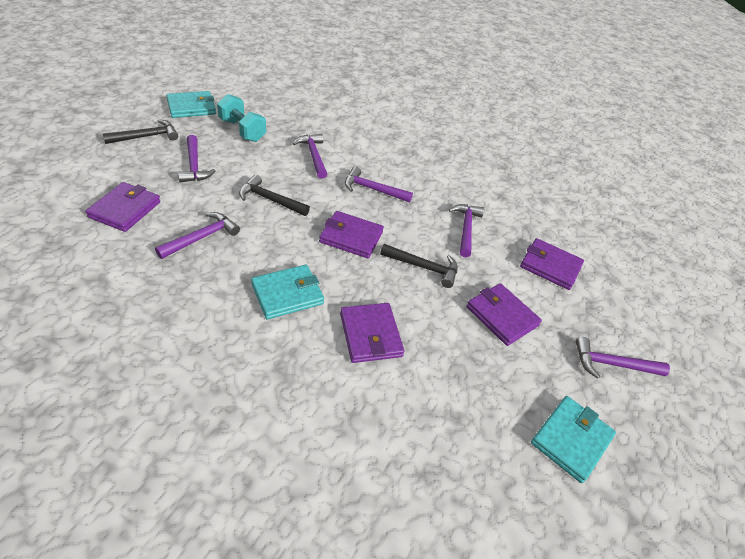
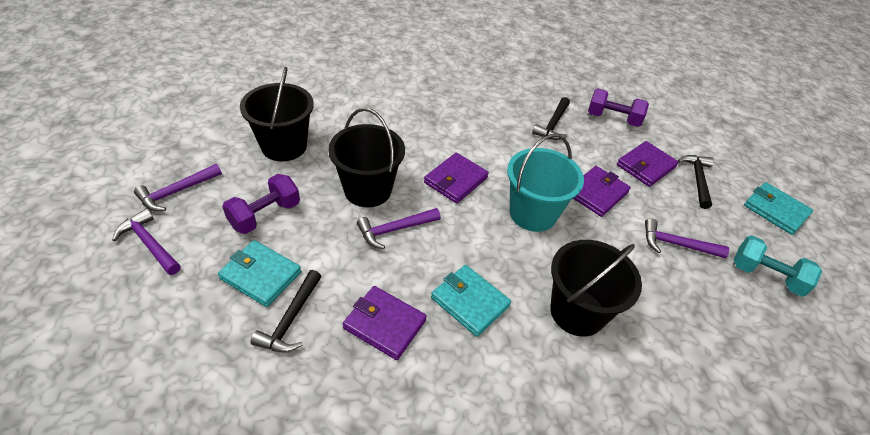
black bucket: none = 0 -> [240,67,314,161] [328,108,405,207] [550,240,642,337] = 3
purple dumbbell: none = 0 -> [222,174,300,234] [588,88,649,127] = 2
purple hammer: [155,212,240,259] [178,135,216,183] [293,134,327,179] [345,167,413,203] [449,204,484,257] [576,337,670,379] = 6 -> [112,209,181,275] [134,164,222,211] [357,208,441,249] [645,218,729,258] = 4
purple wallet: [85,182,161,232] [319,211,384,258] [340,303,404,363] [466,283,542,346] [520,238,584,290] = 5 -> [343,286,427,360] [424,153,489,204] [573,166,631,217] [617,141,679,187] = 4
turquoise bucket: none = 0 -> [507,134,584,232] = 1

